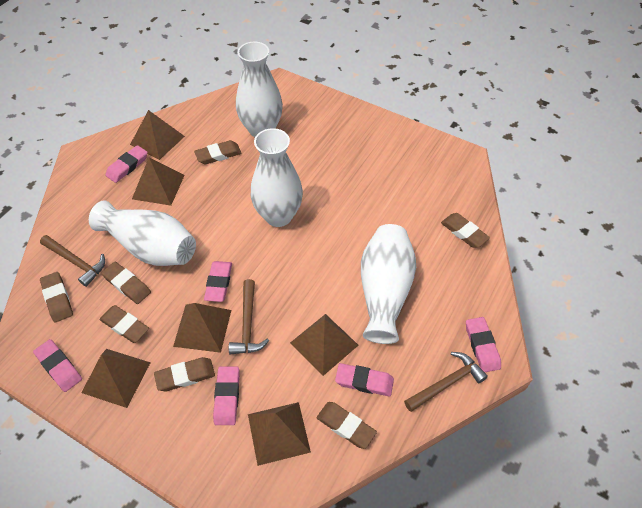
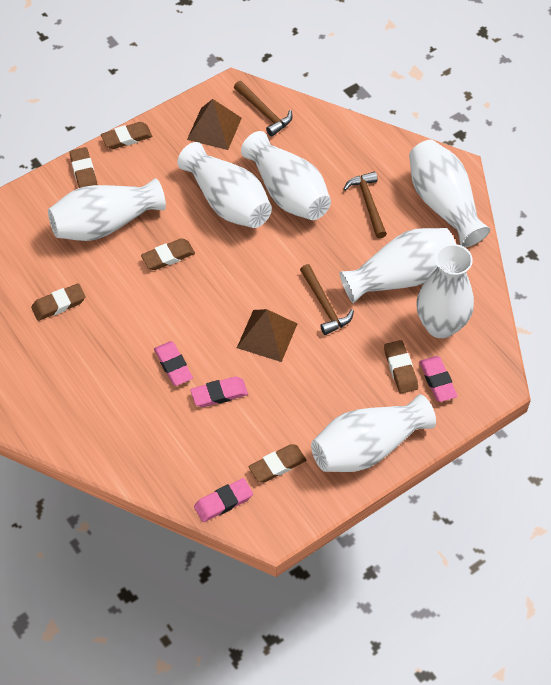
brown eraser: [40,272,73,322] [100,305,149,343] [101,262,151,304] [154,357,215,391] [194,140,242,164] [316,402,377,449] [441,213,490,248] = 7 -> [31,283,85,321] [69,147,98,188] [101,122,152,149] [141,238,195,270] [249,444,306,483] [384,340,418,394] = 6
brown pyramid: [81,349,151,408] [130,110,185,160] [132,158,185,206] [173,303,231,353] [248,402,311,466] [290,314,358,376] = 6 -> [187,99,242,150] [237,309,297,362] = 2
pink eraser: [33,339,82,392] [105,145,148,183] [204,261,232,302] [213,367,240,425] [335,363,394,396] [466,317,501,372] = 6 -> [154,341,193,386] [190,377,248,407] [194,478,253,522] [419,356,458,402] = 4
white vase: [89,201,196,266] [236,42,283,137] [251,128,303,227] [361,224,416,344] = 4 -> [48,178,166,241] [177,142,272,228] [241,131,331,220] [311,394,436,472] [340,228,456,303] [409,140,490,247] [416,244,474,338] = 7

